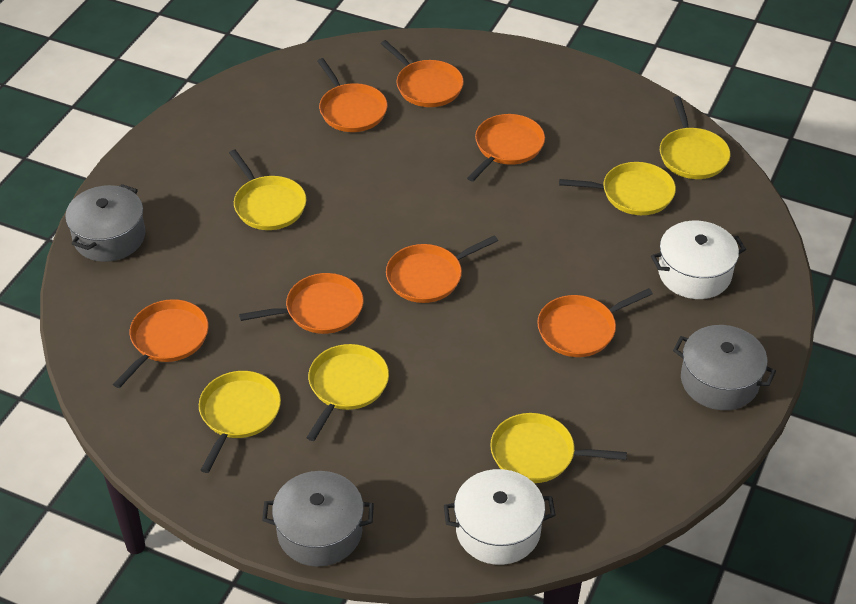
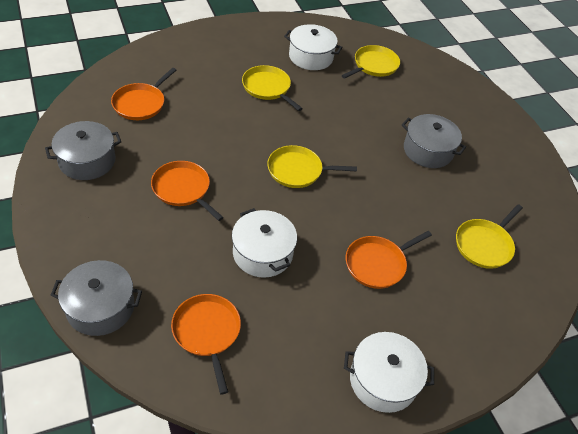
orange pan: [113,299,209,388] [239,273,364,334] [317,58,388,132] [381,40,464,107] [386,235,498,303] [467,114,545,182] [537,288,653,357] = 7 -> [111,68,176,120] [151,161,224,221] [171,294,241,394] [346,231,432,289] = 4
white pot: [444,469,556,565] [651,221,746,299] = 2 -> [232,208,297,278] [284,24,342,70] [344,332,434,413] = 3
yellow pan: [199,371,281,473] [229,150,306,230] [306,344,389,441] [490,413,627,483] [559,162,676,215] [660,96,730,179] = 6 -> [242,65,303,111] [267,145,357,188] [342,45,400,79] [456,204,523,269] = 4

